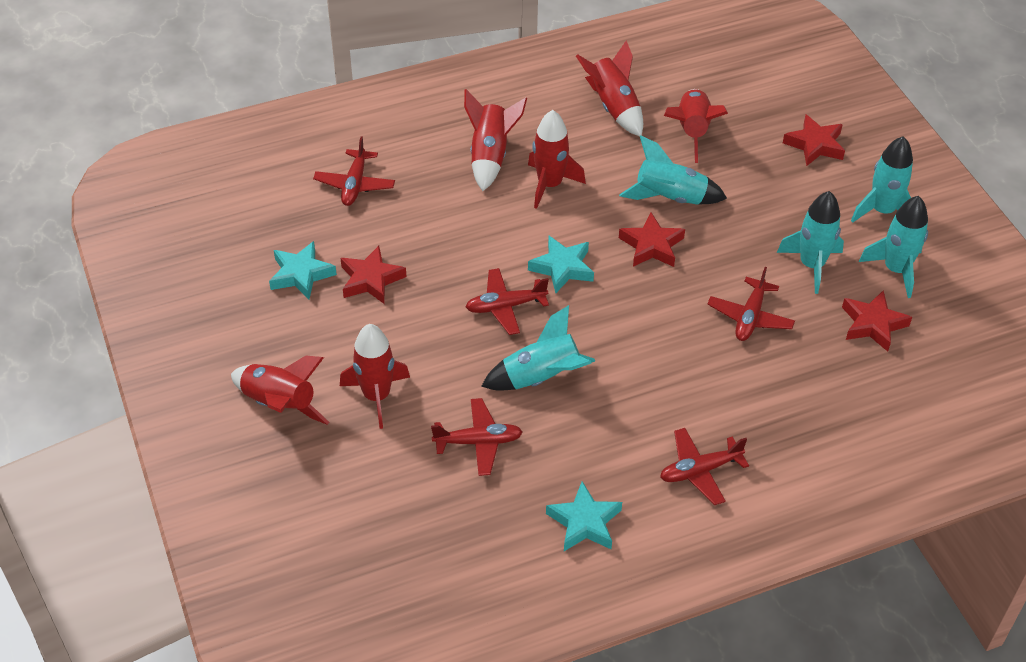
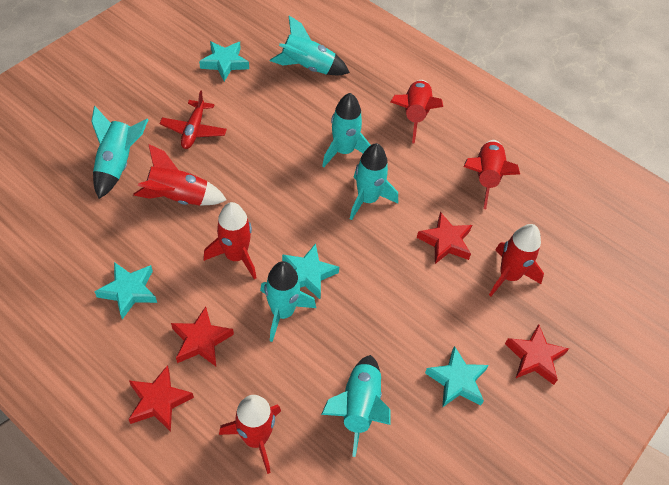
red plane: [313,136,395,206] [431,398,522,476] [466,268,549,335] [660,428,749,505] [707,267,795,341] = 5 -> [160,90,227,149] = 1
turquoise rocket: [481,305,595,391] [619,136,727,205] [777,191,844,294] [851,136,913,223] [859,196,928,298] = 5 -> [91,106,148,199] [260,261,316,342] [270,16,350,75] [321,355,391,457] [322,93,370,167] [350,143,398,220] = 6
turquoise star: [269,241,337,299] [528,236,594,293] [546,481,622,551] = 3 -> [94,262,157,319] [199,41,249,81] [282,243,339,299] [425,346,489,408] = 4

